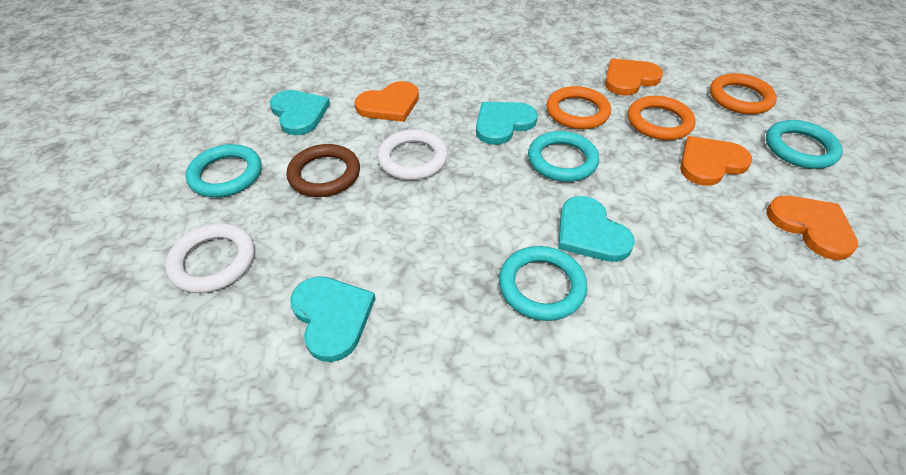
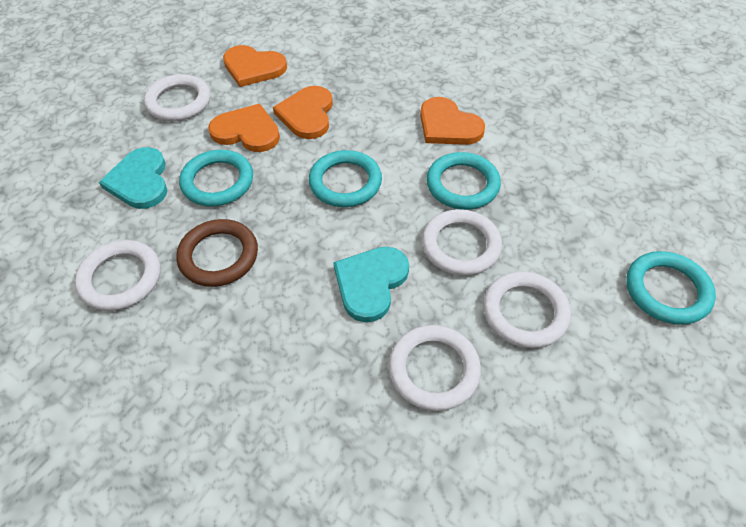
orange ring: [546,86,611,129] [628,96,696,140] [710,73,777,114] = 3 -> none = 0
turquoise heart: [270,90,330,135] [290,276,376,362] [476,102,538,145] [558,196,635,262] = 4 -> [99,147,167,209] [333,247,409,322] = 2
white ring: [165,223,255,293] [377,130,448,180] = 2 -> [75,240,160,311] [144,74,210,121] [389,325,481,411] [422,209,502,276] [483,271,571,348] = 5

